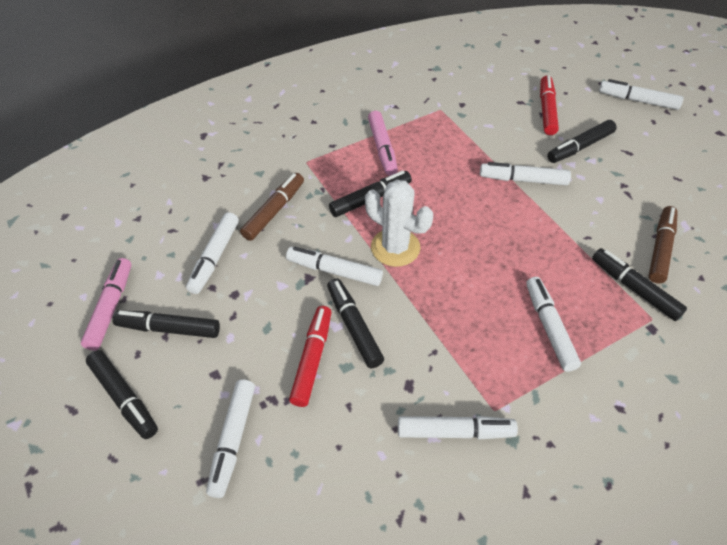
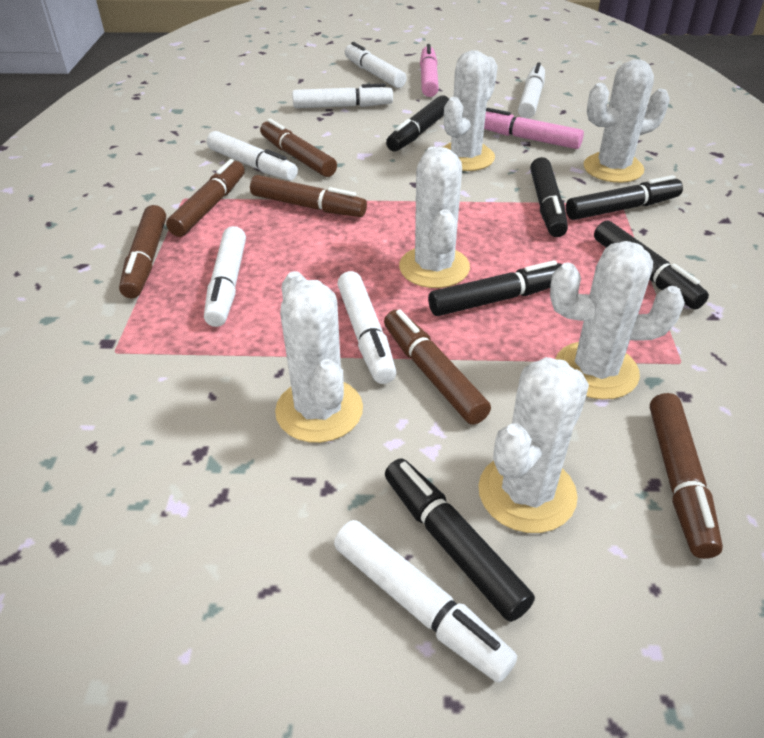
brown marker: [240,173,304,241] [648,206,678,283] = 2 -> [119,205,166,298] [166,159,245,237] [250,175,367,217] [260,119,337,177] [384,309,491,425] [650,393,723,559] = 6
red marker: [289,306,332,407] [540,75,559,135] = 2 -> none = 0
white cactus: [365,180,433,267] = 1 -> [275,271,363,443] [399,147,470,288] [442,50,497,171] [478,357,589,533] [550,241,685,400] [583,59,669,183] = 6

